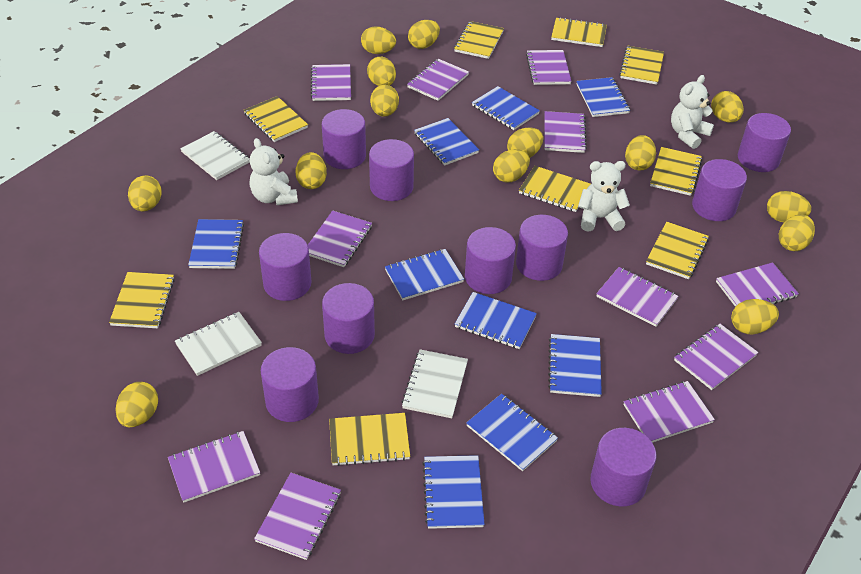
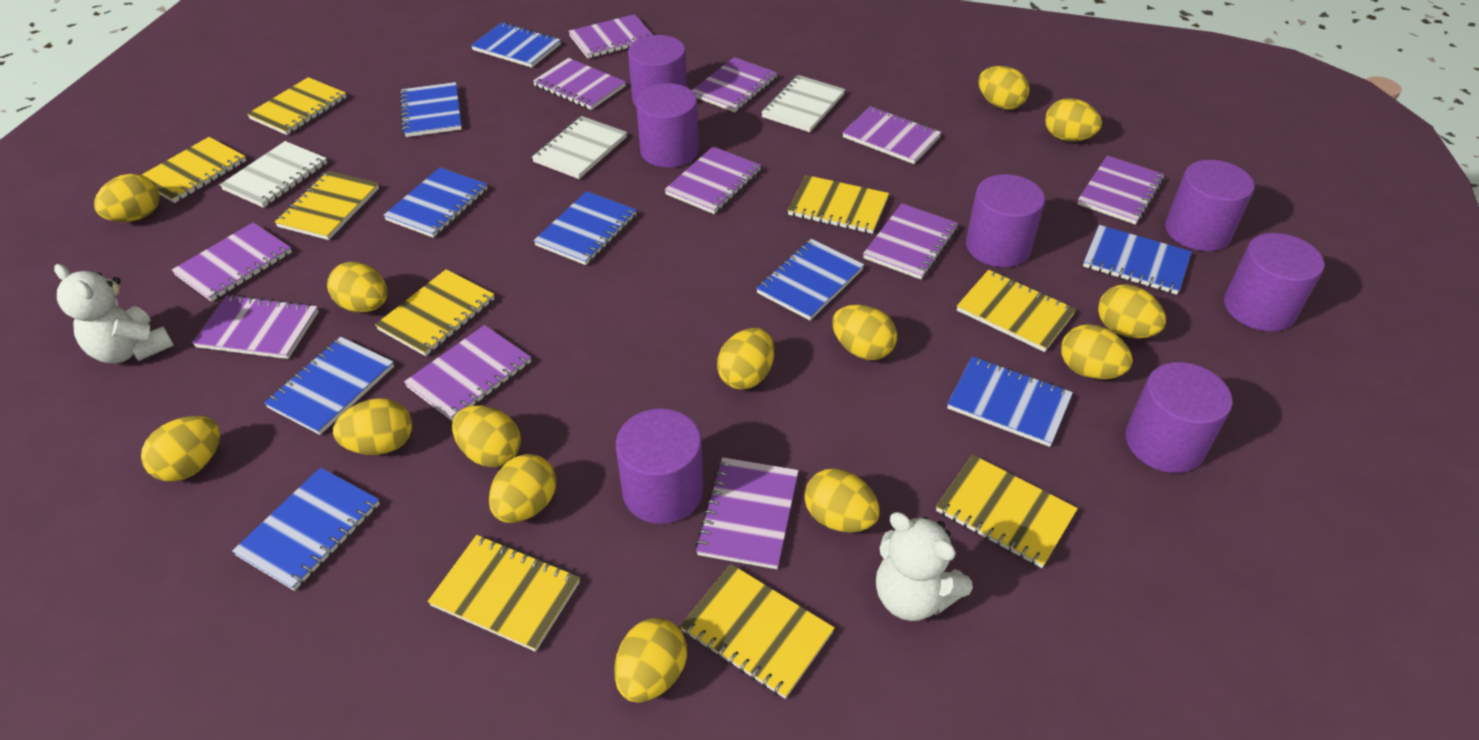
purple cylinder: [259,233,312,301] [261,347,319,422] [322,109,366,169] [322,283,375,354] [369,139,414,201] [465,227,516,294] [516,215,568,281] [590,428,657,506] [692,159,747,221] [738,113,791,172] = 10 -> [616,408,704,524] [628,35,687,106] [636,83,699,168] [966,174,1045,267] [1125,362,1233,473] [1165,160,1255,251] [1224,233,1324,332] = 7
white teddy bear: [250,138,298,205] [578,161,630,232] [671,75,714,149] = 3 -> [54,264,174,363] [876,512,973,621] = 2

